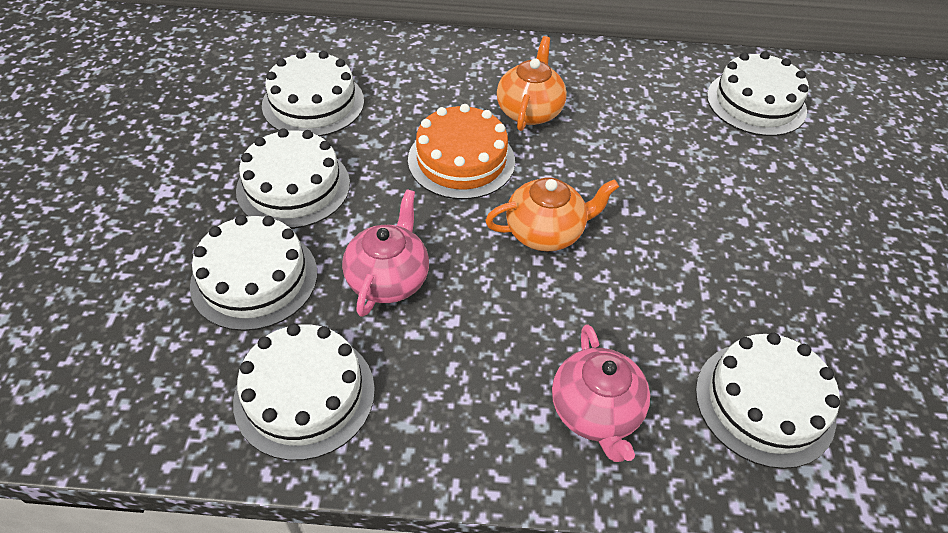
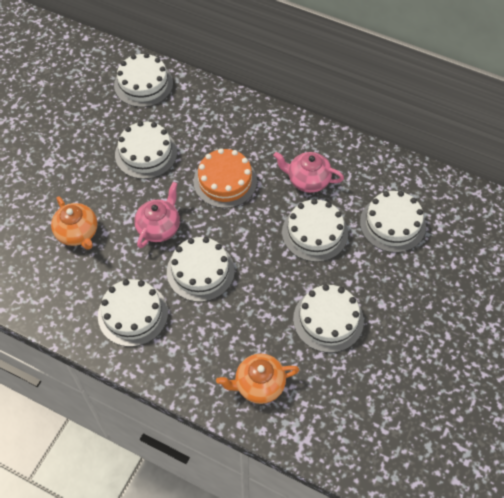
white cake: [190,215,317,331] [233,324,375,460] [236,128,350,229] [262,51,364,136] [696,333,840,469] [707,52,809,136] = 6 -> [98,279,168,347] [114,53,173,107] [115,121,177,179] [167,237,235,302] [282,199,348,262] [293,284,364,353] [360,191,426,253] = 7

